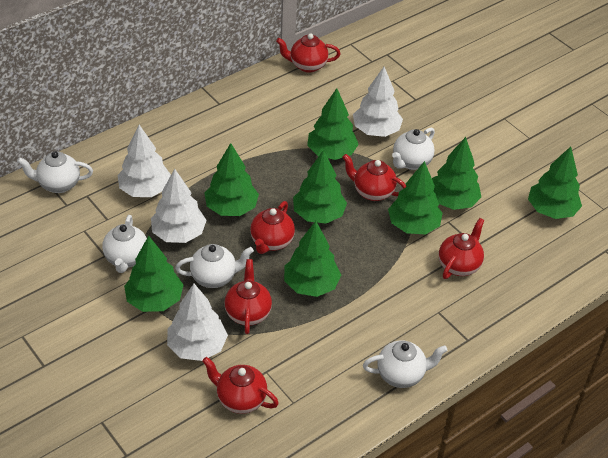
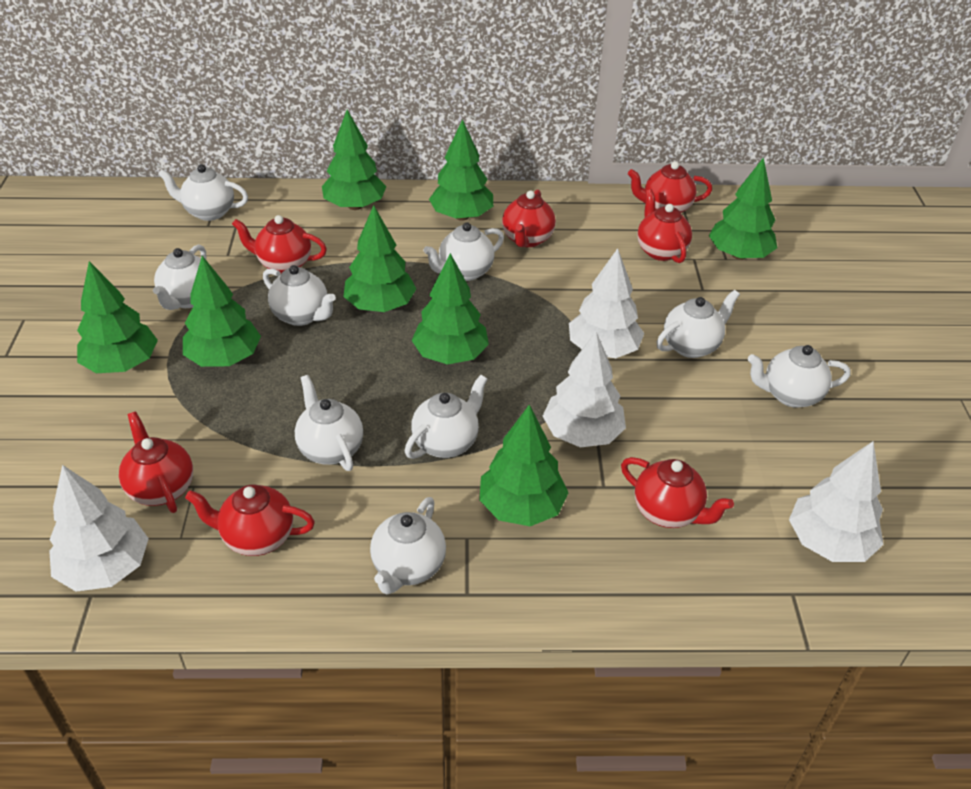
red teapot: [202,357,279,414] [224,259,272,334] [250,201,295,254] [276,33,340,73] [342,154,406,201] [439,218,484,279] = 6 -> [119,412,193,513] [185,485,315,556] [232,215,327,274] [502,189,556,247] [621,457,734,528] [628,161,712,213] [637,189,692,263] = 7
white teapot: [17,151,93,193] [102,215,147,273] [175,244,254,288] [363,340,447,388] [392,128,435,170] = 5 -> [153,244,206,310] [158,164,248,221] [263,265,336,326] [295,375,363,471] [370,497,446,594] [405,375,487,459] [423,222,504,281] [656,290,740,358] [748,345,851,408] = 9

